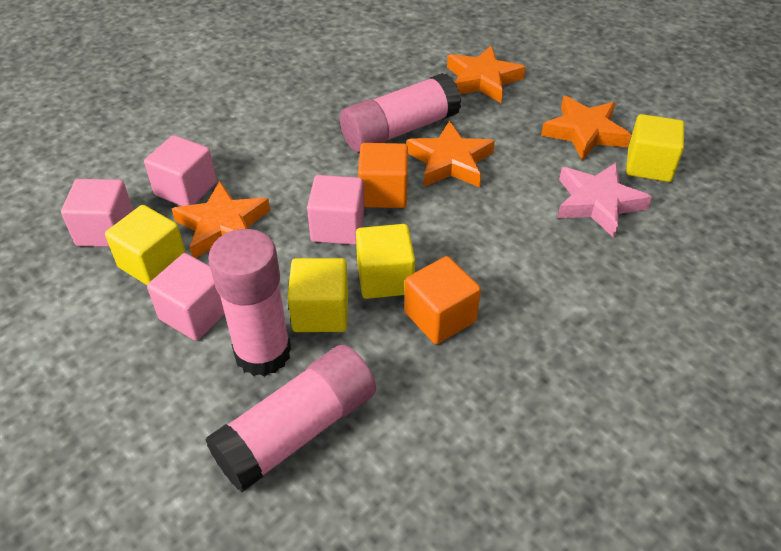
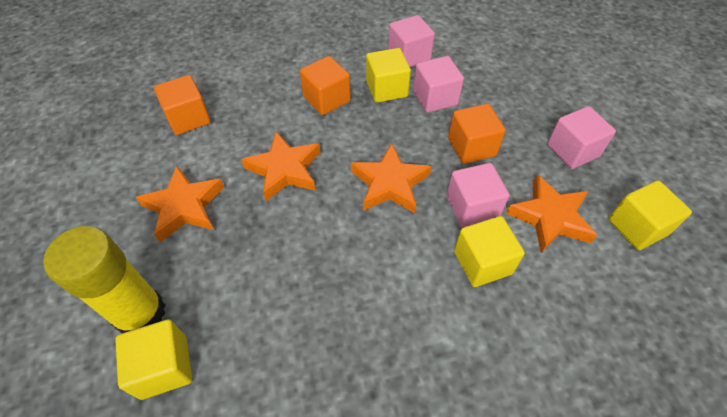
orange cube: [358,143,408,208] [404,256,481,344] = 2 -> [154,75,211,135] [300,56,351,115] [448,104,506,164] = 3
pink glue stick: [205,345,376,492] [208,229,291,376] [340,73,461,152] = 3 -> none = 0
pink star: [557,163,652,238] = 1 -> none = 0
yellow glue stick: none = 0 -> [43,226,165,333] = 1

